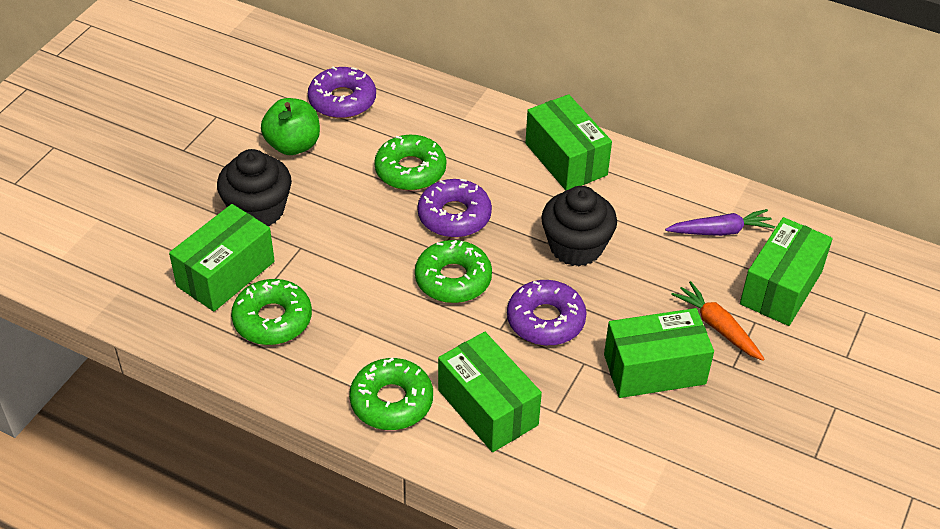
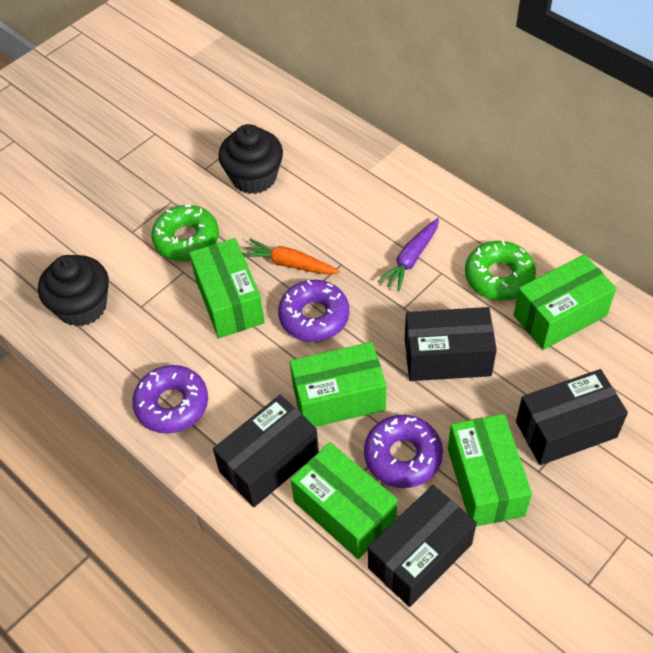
black box: none = 0 -> [213,395,319,507] [368,485,477,607] [405,307,497,381] [516,369,628,465] = 4
green apple: [261,98,320,155] = 1 -> none = 0
green donut: [231,279,312,345] [349,357,433,430] [374,135,446,190] [415,240,492,303] = 4 -> [151,205,219,261] [465,240,536,300] = 2

